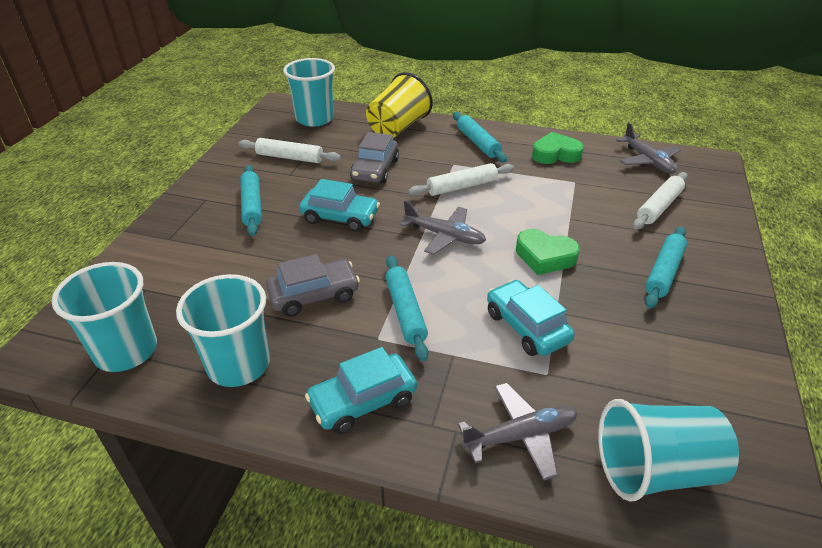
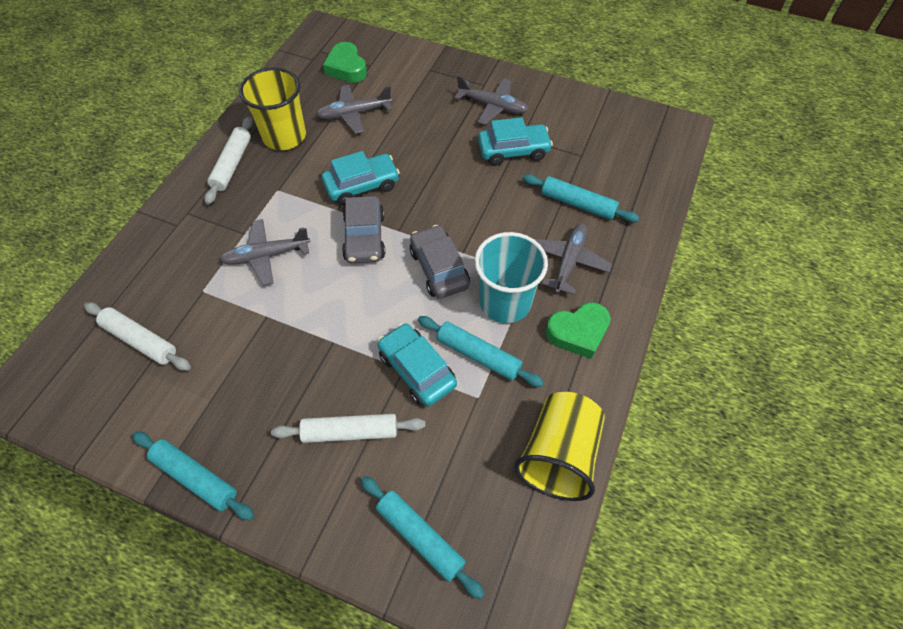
grey plane: [400,200,486,255] [458,383,577,481] [616,122,681,174] = 3 -> [220,219,311,286] [316,85,392,134] [454,76,528,125] [534,223,612,295] = 4
turquoise cup: [52,262,157,372] [176,274,270,387] [283,58,335,127] [598,399,739,502] = 4 -> [474,232,548,323] = 1
yellow cup: [366,72,433,138] = 1 -> [239,67,306,150] [514,392,605,501] = 2

